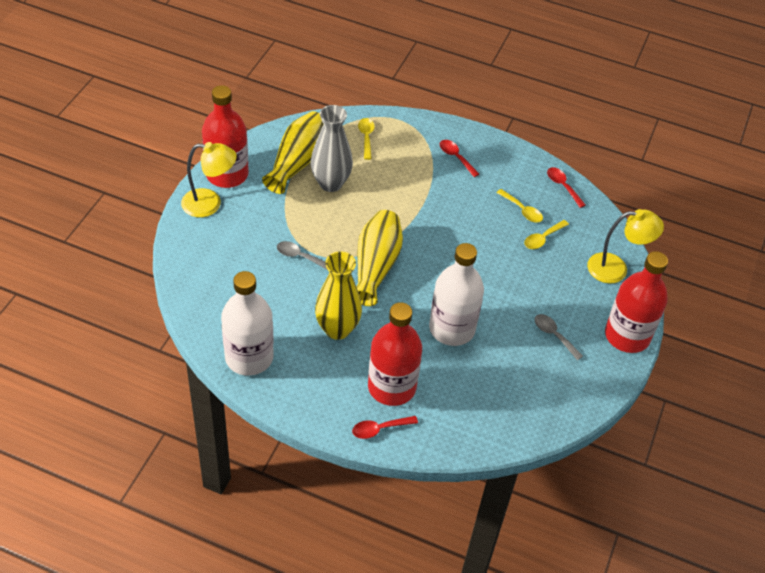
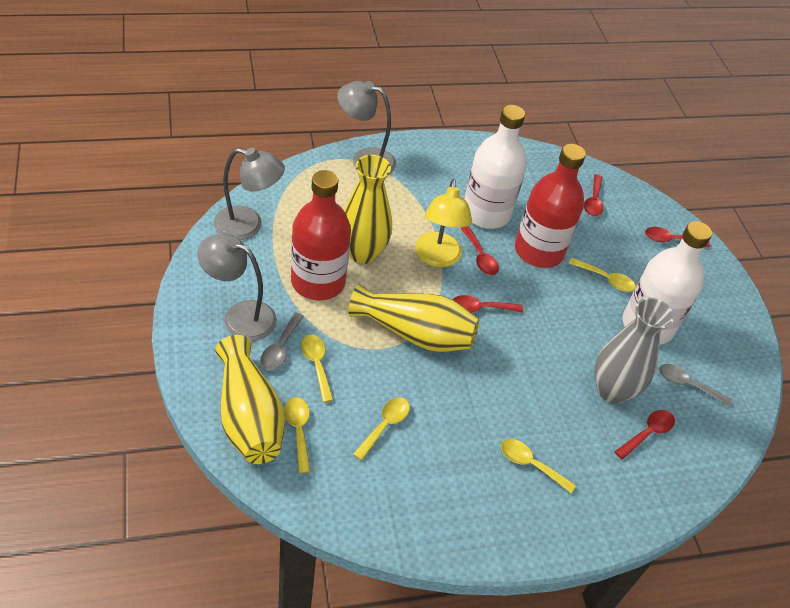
grey lamp: none = 0 -> [197,233,277,341] [214,148,285,240] [337,81,396,175] = 3
red bottle: [202,85,249,188] [368,302,422,406] [605,251,668,353] = 3 -> [291,170,351,300] [515,144,586,268] = 2
red spoon: [352,416,418,439] [440,140,479,177] [547,167,585,208] = 3 -> [453,295,523,313] [461,226,499,275] [584,174,603,216] [614,410,675,460] [645,227,710,248] = 5
yellow lamp: [181,142,237,217] [587,209,664,283] = 2 -> [415,179,472,267] = 1
yellow spoon: [358,118,375,160] [496,189,543,223] [524,220,569,249] = 3 -> [284,397,311,473] [301,335,334,402] [353,397,410,461] [501,439,576,493] [568,258,636,292] = 5

